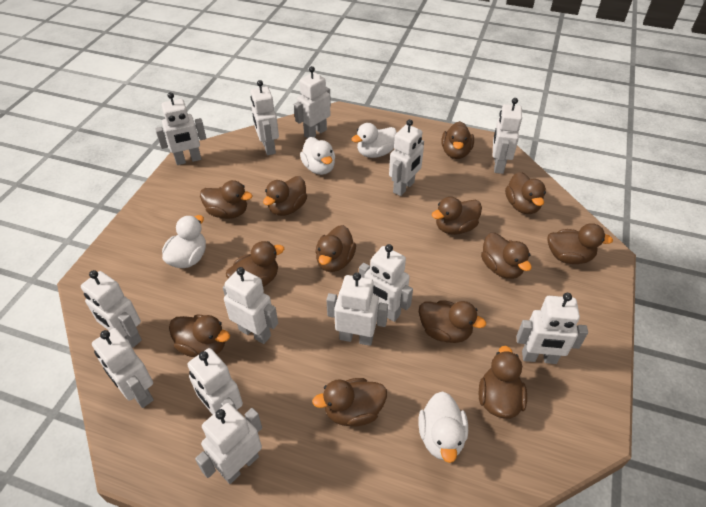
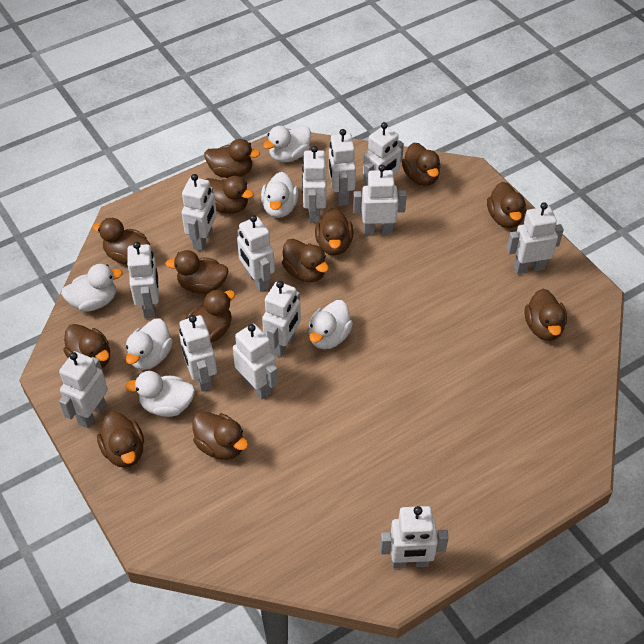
white duck: [162,215,206,268] [300,137,335,175] [352,123,397,158] [419,391,468,463] = 4 -> [61,264,123,312] [126,318,172,370] [126,371,195,417] [261,172,299,218] [263,125,311,162] [309,300,353,349] = 6

